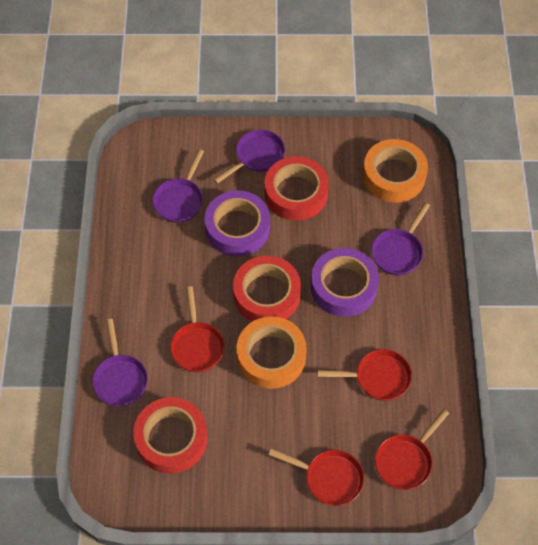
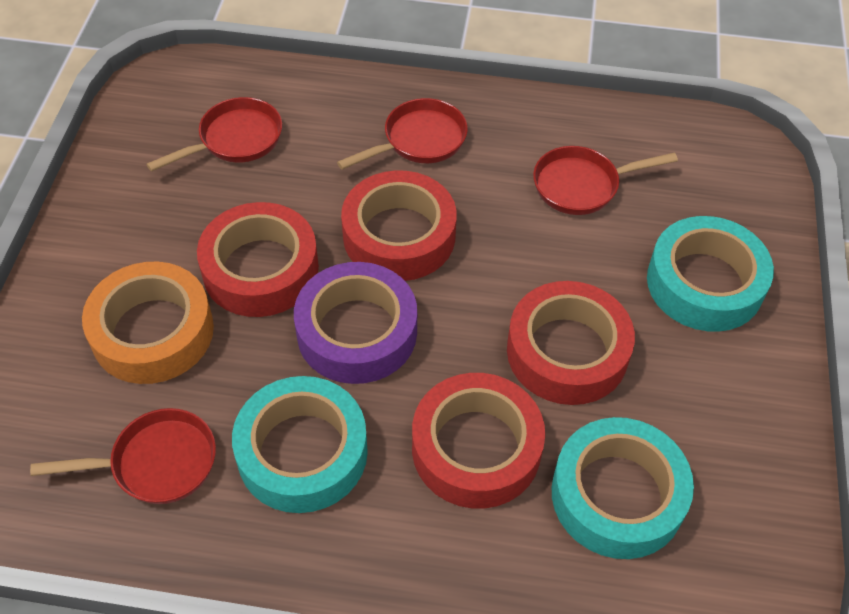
orange tape: [237,316,307,389] [363,139,428,202] = 2 -> [82,262,214,384] = 1
purple pan: [92,319,148,407] [153,149,204,223] [214,129,285,184] [371,203,430,275] = 4 -> none = 0
purple tape: [204,190,270,256] [311,248,379,317] = 2 -> [294,262,417,384] = 1
red tape: [133,397,207,474] [233,256,301,322] [264,156,329,221] = 3 -> [197,202,319,317] [341,170,457,281] [412,373,545,509] [507,281,635,405] = 4
turquoise tape: none = 0 -> [232,376,368,513] [552,417,694,559] [647,216,774,332] = 3

